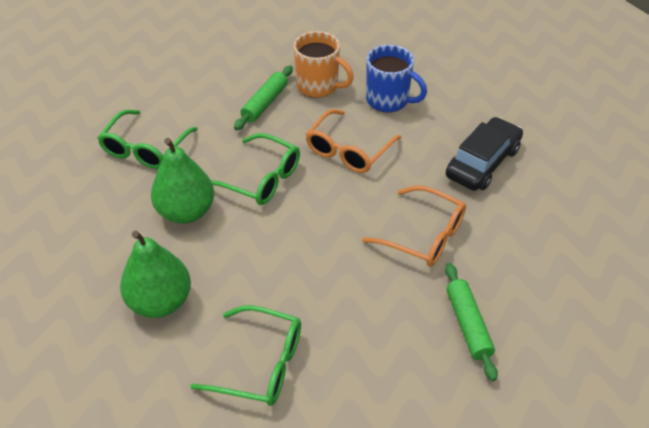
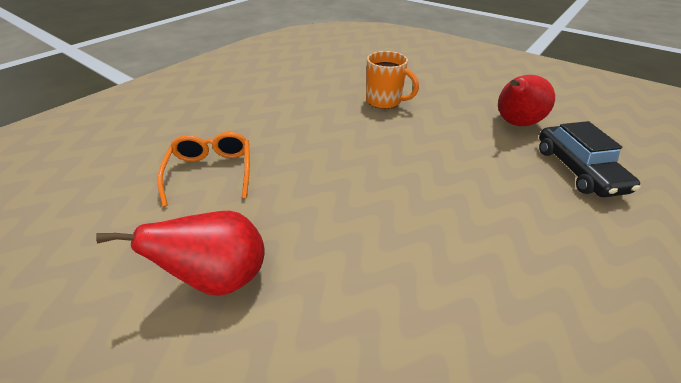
blue mug: [366,45,427,113] = 1 -> none = 0
green glasses: [98,110,198,169] [190,305,301,406] [211,133,300,205] = 3 -> none = 0
green pear: [120,230,191,318] [151,138,214,224] = 2 -> none = 0
green rolling pin: [234,65,293,130] [445,263,498,381] = 2 -> none = 0
orange glasses: [305,109,402,173] [362,186,466,267] = 2 -> [157,132,250,207] = 1
red pear: none = 0 -> [96,211,265,296] [498,75,555,126] = 2

